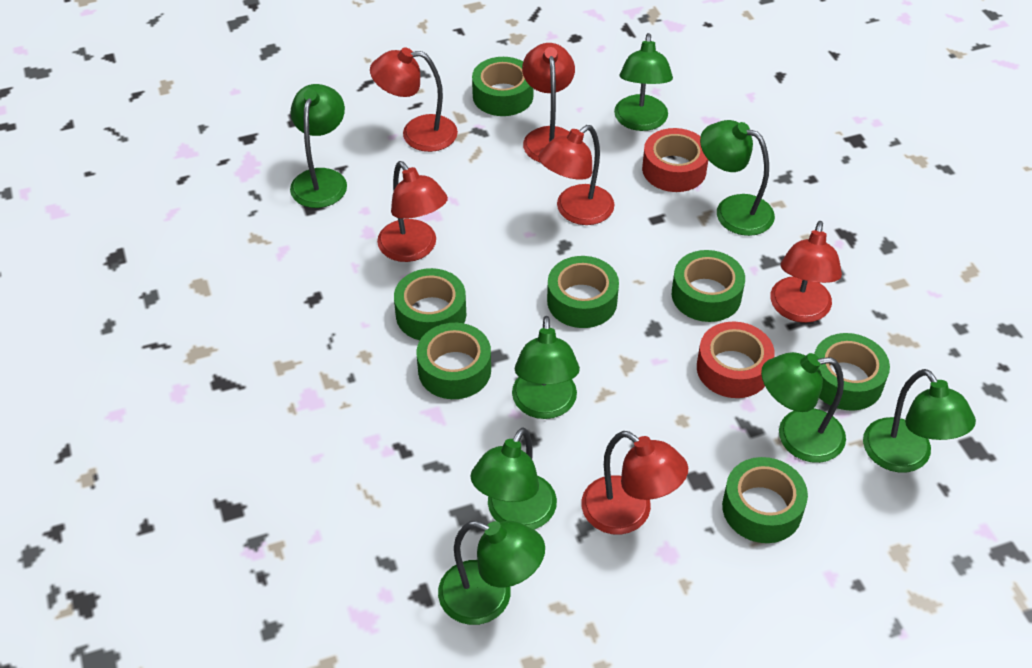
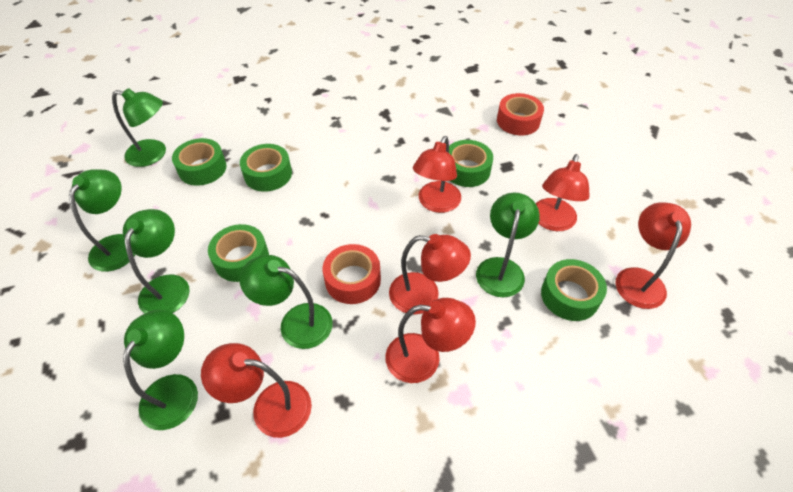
green lamp: [290,84,347,208] [438,521,545,625] [470,428,557,530] [512,316,580,419] [614,33,673,131] [700,120,775,236] [761,352,846,463] [863,369,976,473] = 8 -> [69,169,135,272] [112,88,166,167] [123,209,190,313] [123,310,198,430] [239,255,333,349] [476,192,540,297] = 6
green tape: [394,268,466,340] [417,323,491,399] [472,57,534,116] [547,256,619,328] [672,250,745,322] [722,457,808,543] [814,333,890,411] = 7 -> [172,138,227,186] [208,224,269,282] [240,144,292,192] [449,140,493,187] [541,259,607,321] = 5

